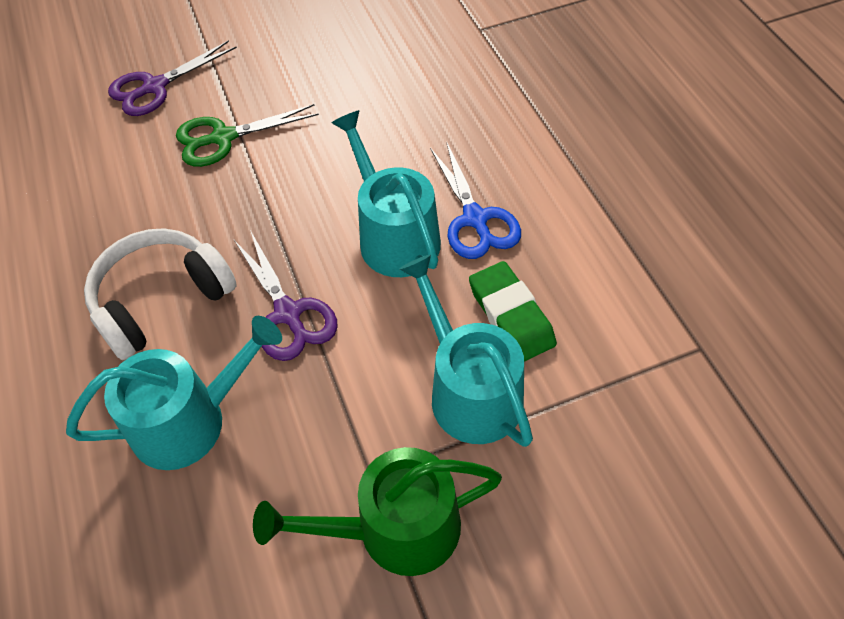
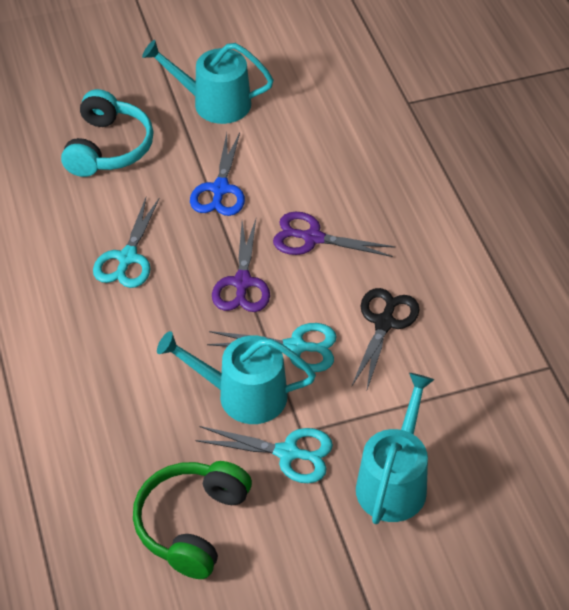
black scissors: none = 0 -> [352,288,420,389] = 1
green eraser: [469,261,557,362] = 1 -> none = 0
green headphones: none = 0 -> [133,461,252,579] = 1
green scissors: [176,104,319,167] = 1 -> none = 0
green watering can: [253,447,502,576] = 1 -> none = 0
turquoise headphones: none = 0 -> [61,89,154,177] = 1
turquoise scissors: none = 0 -> [93,198,159,288] [195,426,333,483] [207,323,337,372] = 3
white headphones: [84,228,237,360] = 1 -> none = 0

